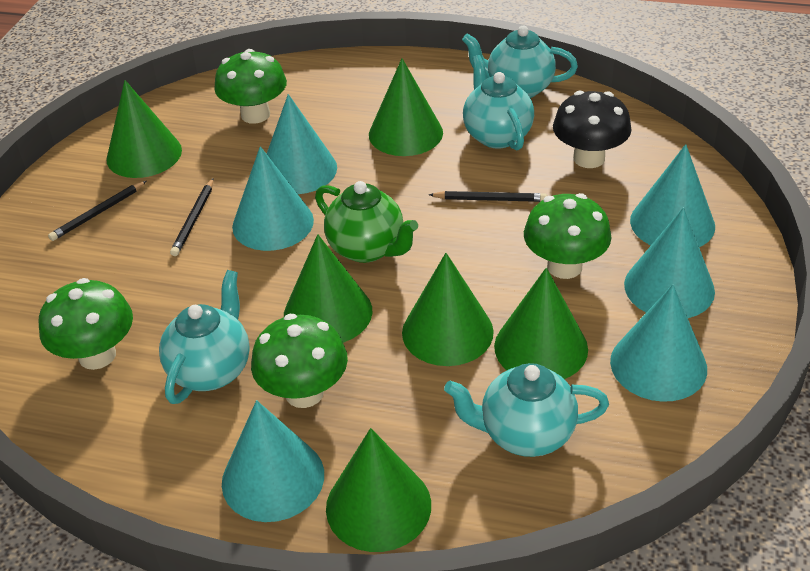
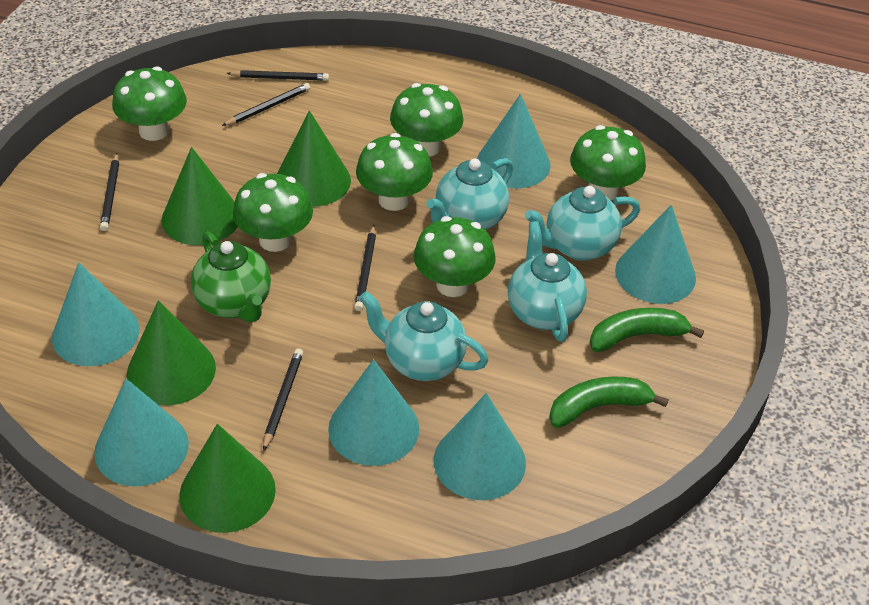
black mushroom: [553,91,632,168] = 1 -> none = 0
black pencil: [48,181,147,241] [170,179,213,256] [429,191,547,202] = 3 -> [100,153,119,231] [222,83,310,126] [226,70,329,81] [263,348,303,451] [355,225,376,311] = 5
green banana: none = 0 -> [549,377,669,428] [590,308,704,352] = 2
green cone: [106,80,182,178] [284,234,372,343] [326,428,431,552] [369,58,443,156] [402,253,494,366] [494,268,588,379] = 6 -> [127,300,216,405] [162,147,238,245] [179,424,276,533] [277,110,351,207] = 4
green mushroom: [39,278,133,370] [214,49,287,124] [251,314,348,408] [524,193,612,279] = 4 -> [112,67,187,141] [233,173,313,252] [356,133,433,211] [390,83,463,157] [414,216,496,297] [570,125,646,200] = 6

